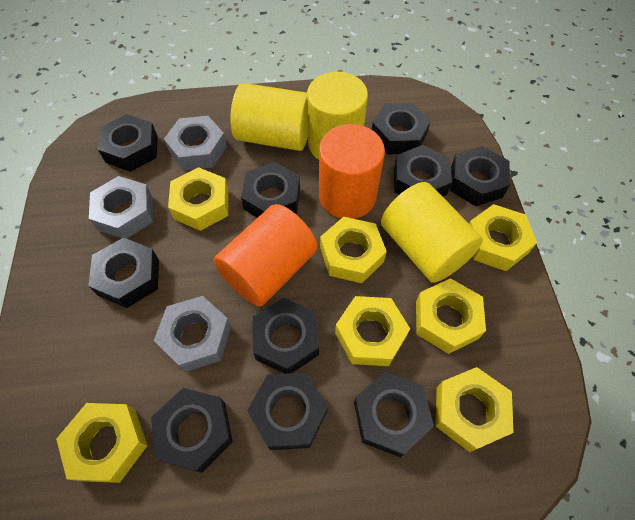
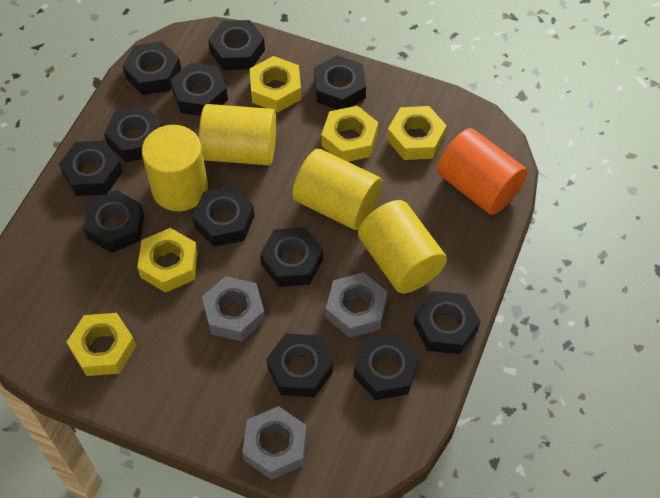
black nut: [88,237,159,308] [98,114,158,172] [151,388,233,473] [241,162,300,218] [247,373,328,450] [252,298,319,374] [354,372,434,457] [372,103,431,155] [394,145,452,197] [450,146,510,206] = 10 -> [59,141,122,196] [83,190,144,253] [104,105,163,162] [123,41,181,95] [171,63,228,116] [192,186,254,247] [208,20,265,70] [260,227,323,287] [266,333,333,397] [314,55,366,110] [354,333,420,400] [414,291,480,354] = 12
orange cylinder: [214,204,317,307] [319,124,385,219] = 2 -> [437,128,527,215] = 1
yellow cylinder: [230,83,308,151] [307,72,368,160] [381,182,483,283] = 3 -> [142,125,208,211] [199,104,276,165] [292,149,382,230] [358,200,447,294] = 4
yellow nut: [56,403,148,483] [168,167,229,231] [320,217,387,283] [335,296,410,366] [416,278,486,354] [435,367,514,452] [469,204,537,271] = 7 -> [67,313,136,376] [137,228,198,293] [250,56,301,112] [321,106,378,162] [387,106,447,160] = 5

